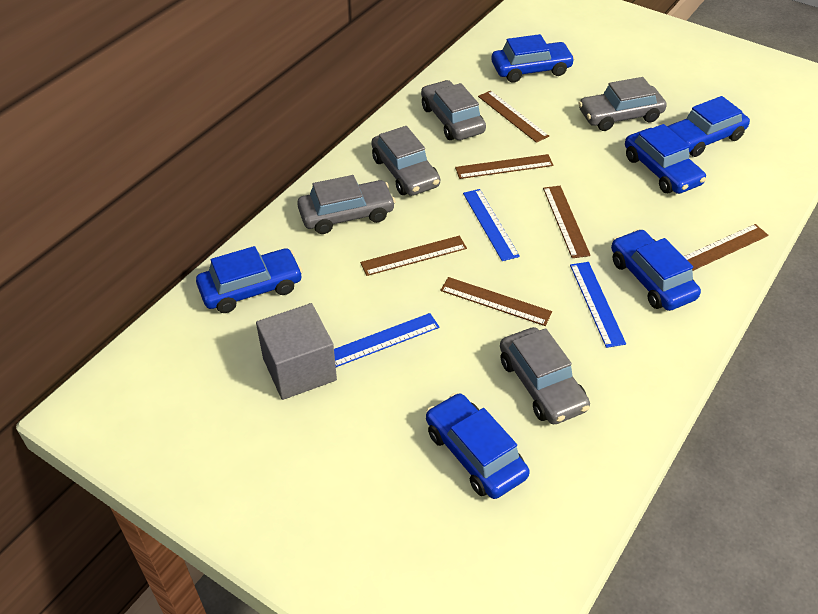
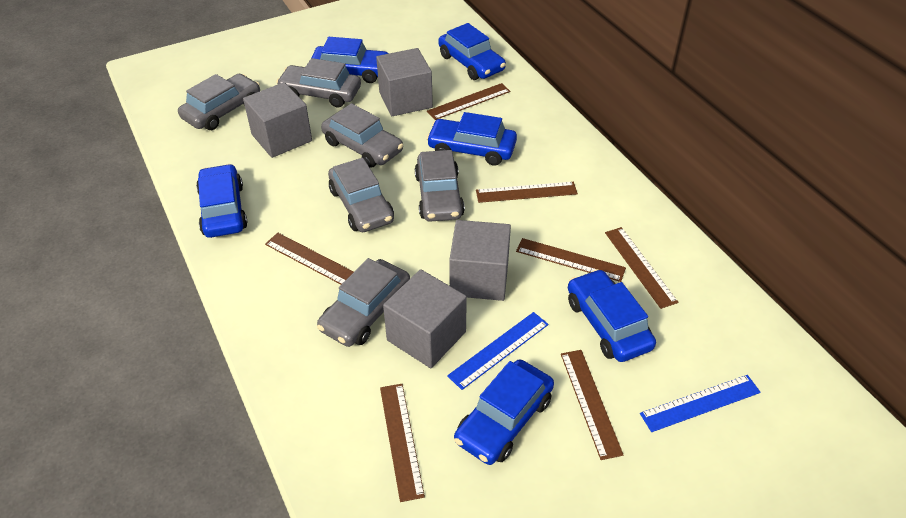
blue ruler: [334,313,440,367] [463,189,520,261] [570,262,626,348] = 3 -> [447,312,548,390] [640,375,761,432] = 2
brown ruler: [360,236,467,276] [440,277,552,326] [455,154,554,179] [478,91,549,143] [543,186,591,258] [684,224,769,271] = 6 -> [265,233,354,284] [380,384,425,502] [427,83,510,120] [476,182,578,203] [516,238,626,282] [561,350,624,460] [605,227,678,309] = 7
grey car: [297,175,396,234] [371,126,440,196] [421,80,486,140] [500,327,590,424] [578,77,667,131] = 5 -> [178,74,260,130] [276,58,361,107] [317,258,410,347] [321,103,403,168] [328,158,394,232] [415,150,465,222] = 6
grey cube: [256,303,337,400] = 1 -> [243,82,312,158] [376,48,433,116] [383,269,467,368] [449,220,511,301] = 4

